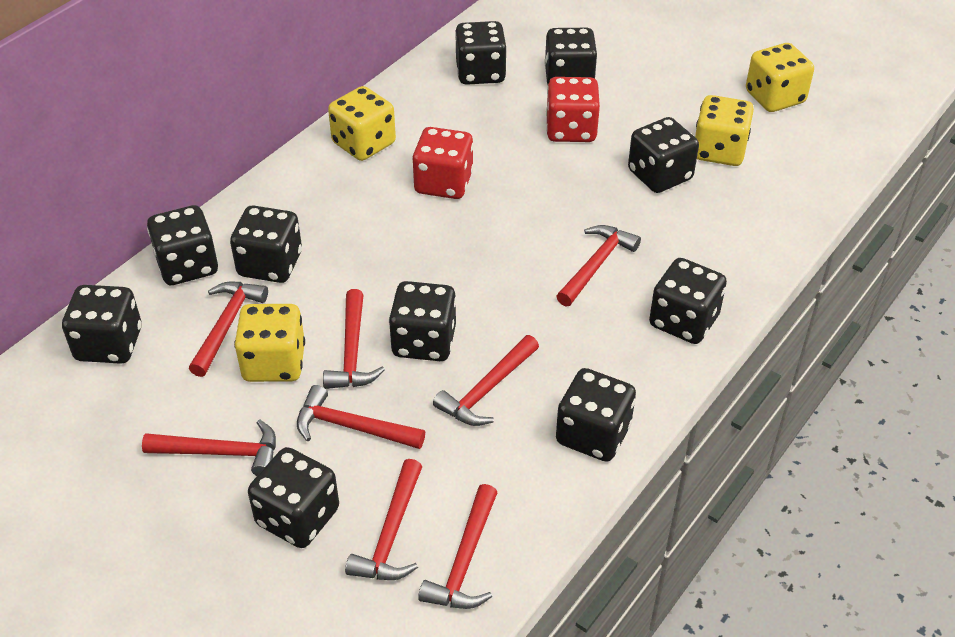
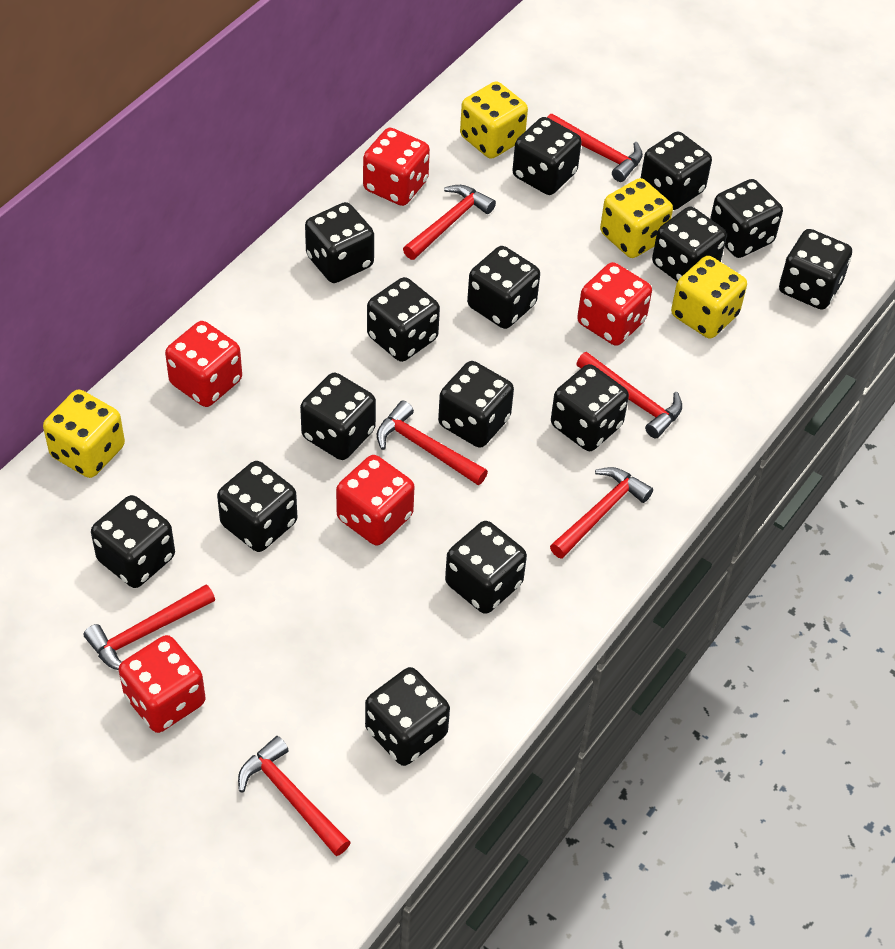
black dice: [62,285,142,364] [147,205,218,285] [230,205,302,283] [248,447,339,548] [389,281,456,361] [455,21,507,85] [544,28,597,85] [556,368,636,461] [628,117,699,193] [649,258,727,344] = 10 -> [91,495,175,588] [217,461,297,552] [300,373,376,460] [305,202,374,283] [365,667,450,766] [367,277,440,362] [438,361,514,448] [445,521,527,614] [467,246,540,329] [513,117,582,195] [551,364,629,451] [641,132,712,210] [652,207,727,282] [710,179,783,258] [779,229,852,310] = 15
red dice: [412,127,474,199] [546,77,600,142] = 2 -> [118,635,206,733] [165,321,242,407] [336,455,414,545] [363,128,430,206] [577,262,652,346] = 5
red hammer: [142,419,276,476] [189,282,268,377] [297,385,425,449] [323,289,385,389] [345,459,422,580] [418,484,498,609] [433,335,539,426] [557,225,641,306] = 8 -> [84,584,215,670] [238,736,351,856] [377,401,488,485] [403,185,496,260] [547,114,643,182] [550,467,653,559] [576,352,682,438] = 7

